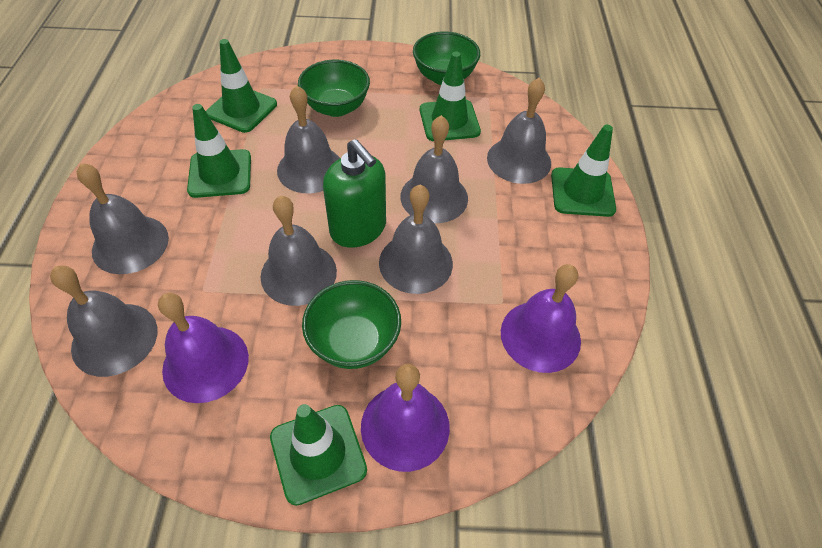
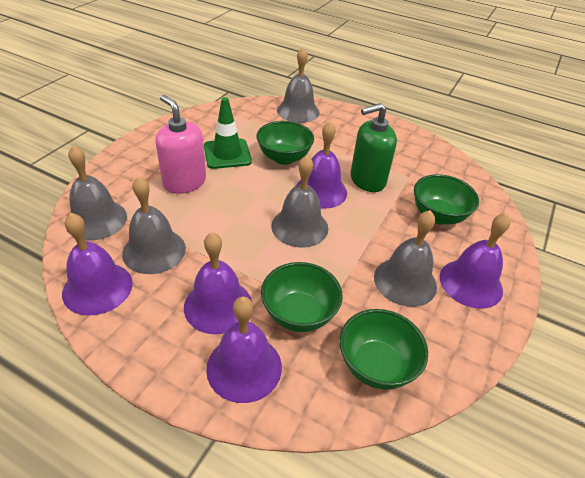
green bowl: [298,60,370,117] [302,280,401,369] [413,31,480,85] = 3 -> [257,121,314,165] [261,262,343,332] [339,309,428,390] [414,174,479,224] = 4
green traffic cone: [187,104,251,198] [206,39,277,133] [270,404,367,506] [420,52,481,141] [551,125,616,217] = 5 -> [204,97,252,169] = 1
grey bell: [50,266,157,377] [77,163,169,274] [261,196,337,306] [277,85,340,193] [379,185,453,294] [400,115,468,223] [487,77,551,184] = 7 -> [66,145,127,241] [122,176,186,274] [271,155,328,247] [277,48,320,123] [374,210,437,307] = 5
pink soap dispenser: none = 0 -> [155,95,206,194] = 1
purple bell: [158,293,249,403] [361,364,450,472] [501,264,581,373] = 3 -> [62,213,133,316] [184,232,252,334] [206,296,282,403] [296,121,347,209] [440,213,510,309] = 5

